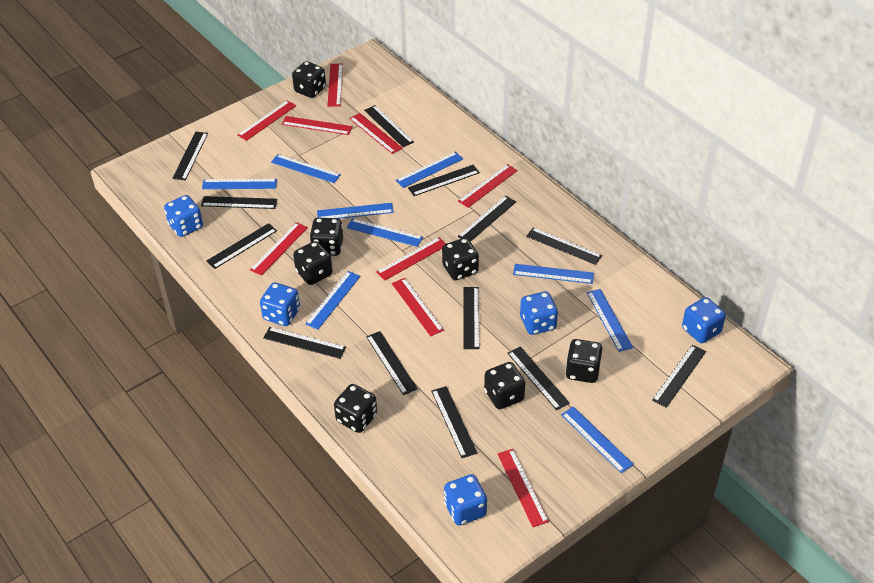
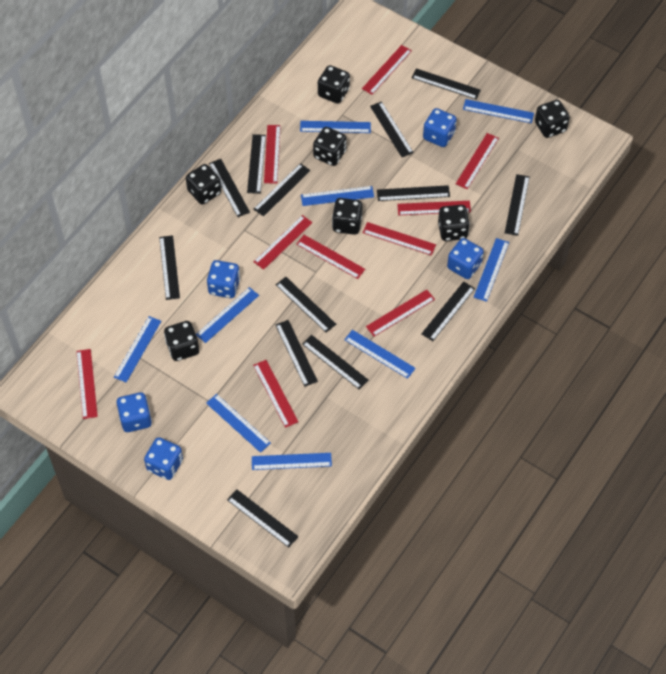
red ruler: [237,100,296,141] [250,222,308,276] [282,116,353,135] [327,64,343,107] [349,113,403,154] [376,237,446,280] [392,278,444,336] [458,164,518,208] [498,449,549,527] = 9 -> [76,349,98,419] [253,215,313,270] [253,360,298,428] [264,125,281,184] [296,235,365,279] [362,45,412,95] [362,222,436,256] [366,290,435,337] [397,201,471,215] [456,133,499,189] = 10

